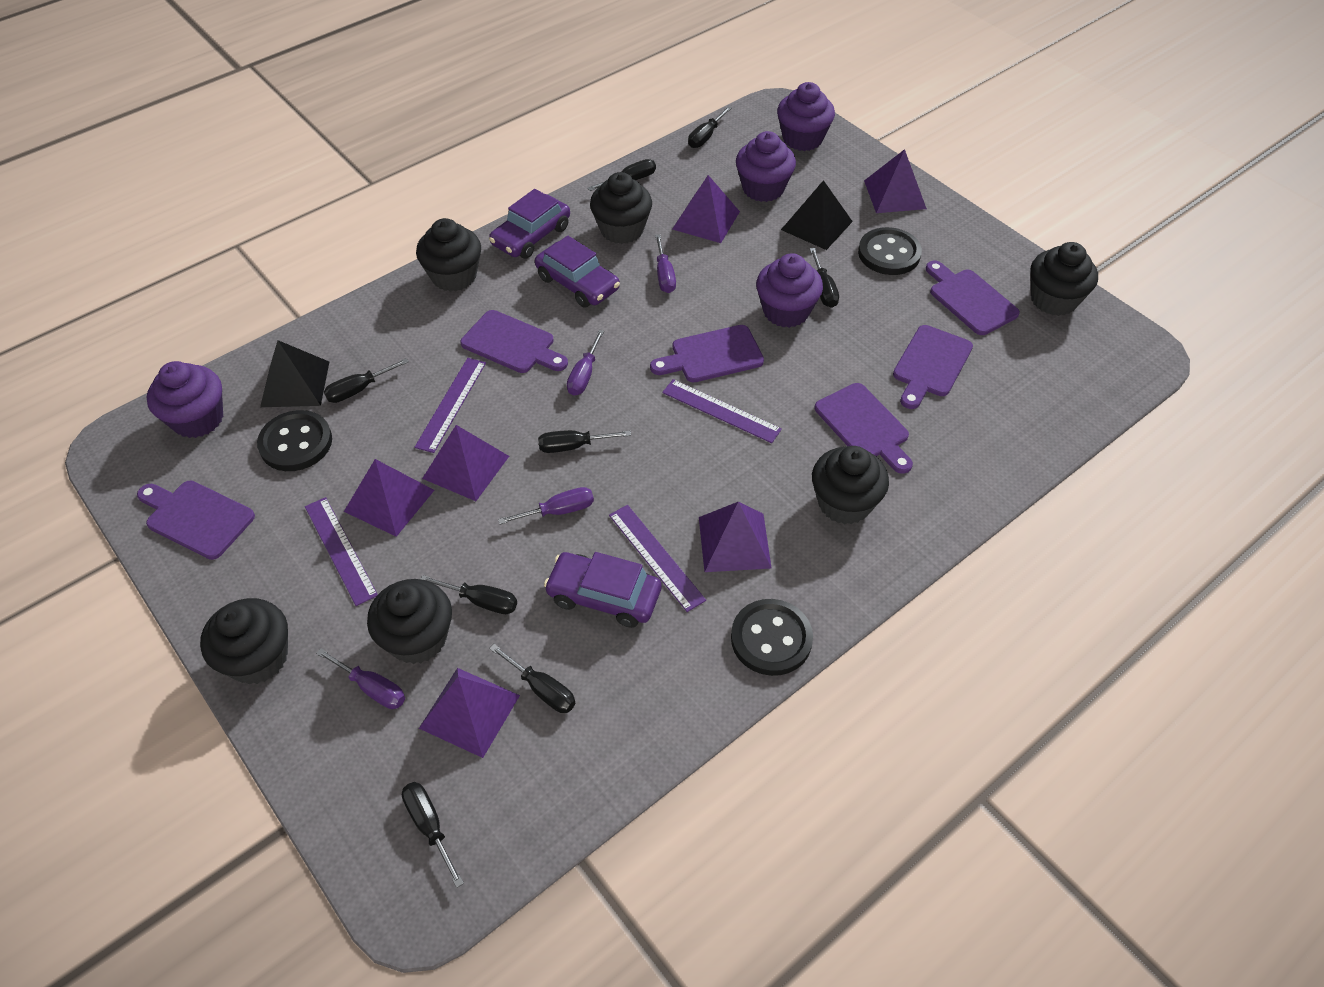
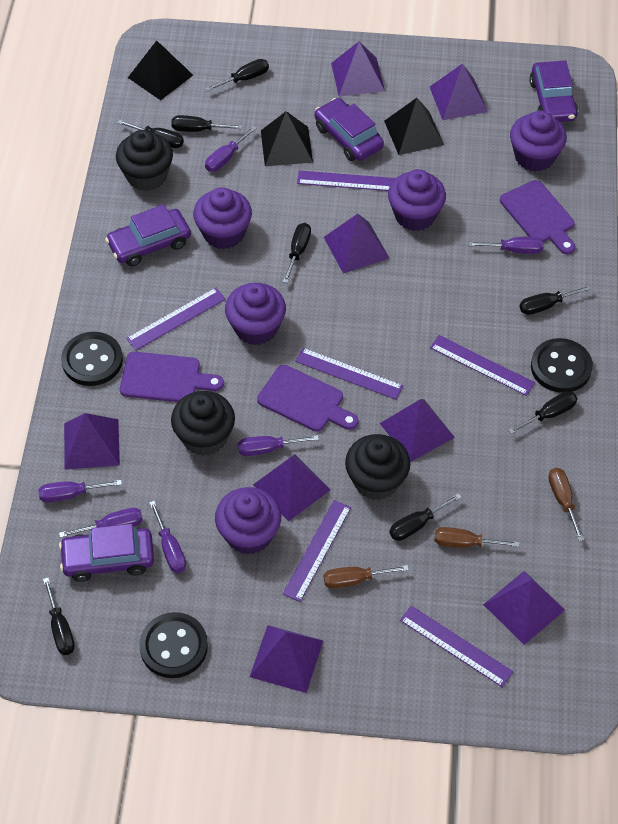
black cupcake: [200,598,288,684] [367,579,452,664] [416,218,481,292] [590,172,652,244] [812,446,889,524] [1030,242,1098,316] = 6 -> [116,130,173,191] [171,391,235,456] [345,434,410,500] = 3
black pyramid: [260,340,329,407] [781,180,853,250] = 2 -> [128,41,193,100] [261,111,313,166] [384,98,444,155] = 3
brown screwdriver: none = 0 -> [324,565,409,588] [434,527,519,548] [548,468,584,541] = 3
purple car: [489,189,570,259] [535,236,620,308] [544,552,661,628] = 3 -> [59,523,154,582] [105,204,191,266] [315,98,384,161] [529,60,578,122] = 4
purple cupcake: [147,361,223,438] [736,131,796,202] [756,253,823,328] [777,82,835,151] = 4 -> [193,187,252,249] [215,487,281,555] [225,283,286,345] [388,169,446,231] [510,111,567,172] = 5
purple cutting board: [137,481,255,560] [460,310,568,373] [650,325,764,382] [815,383,913,474] [893,325,973,409] [926,261,1020,335] = 6 -> [120,352,224,402] [257,365,358,432] [500,180,575,254] = 3
purple pyramid: [344,459,434,537] [419,668,520,758] [422,425,509,501] [673,175,740,243] [699,502,772,572] [864,149,927,213] = 6 -> [64,413,120,470] [250,625,323,693] [253,454,331,521] [324,214,389,274] [331,41,385,97] [380,399,455,462] [430,63,488,120] [483,571,565,645] = 8
purple ruler: [305,497,378,606] [414,358,486,453] [609,505,706,612] [662,379,782,443] = 4 -> [126,288,226,350] [282,500,351,602] [295,348,403,400] [297,171,396,191] [400,606,513,687] [430,335,535,396] = 6
purple screwdriver: [316,648,405,709] [498,487,594,525] [567,330,604,396] [655,234,676,293] = 4 -> [38,480,122,502] [59,508,143,538] [149,501,186,573] [205,126,257,172] [238,435,319,456] [468,237,543,254] = 6

